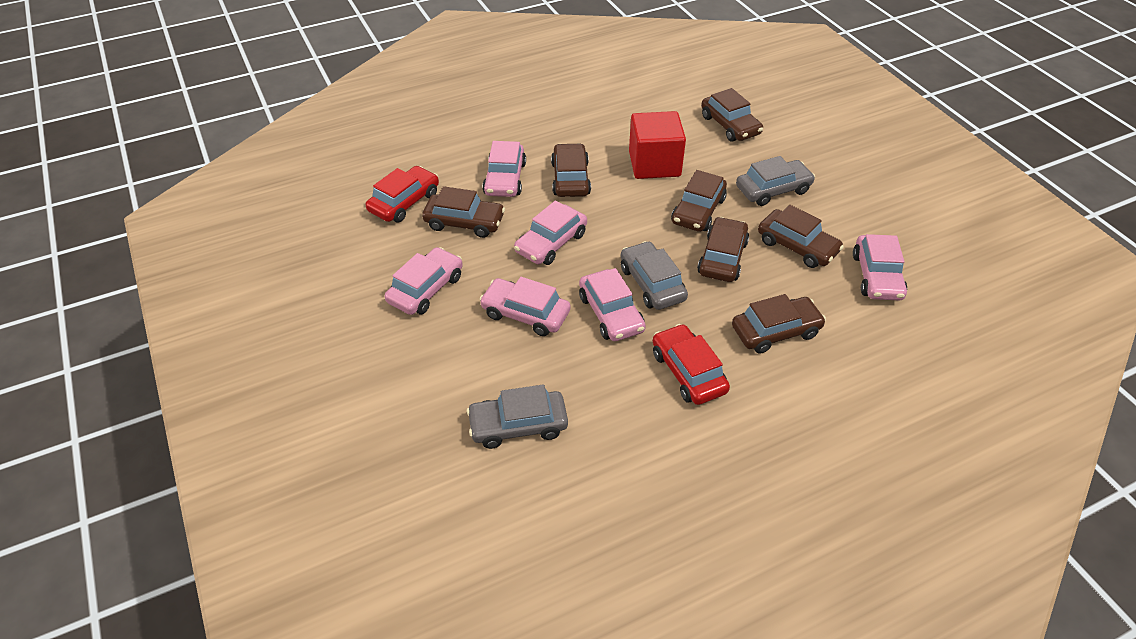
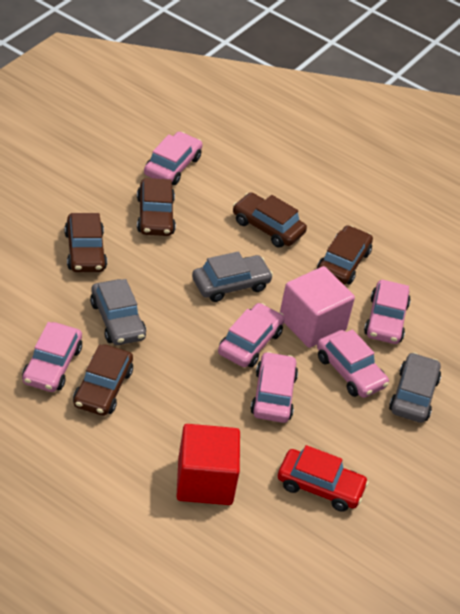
brown car: [422,186,505,238] [551,143,591,197] [671,170,727,232] [697,217,749,282] [701,88,763,142] [732,294,826,354] [758,205,844,268] = 7 -> [64,213,107,272] [73,344,133,416] [137,178,176,236] [233,192,307,248] [317,225,373,285] = 5
pink cube: none = 0 -> [280,266,355,348] = 1
red car: [366,166,439,222] [653,324,730,405] = 2 -> [278,445,369,512] = 1

